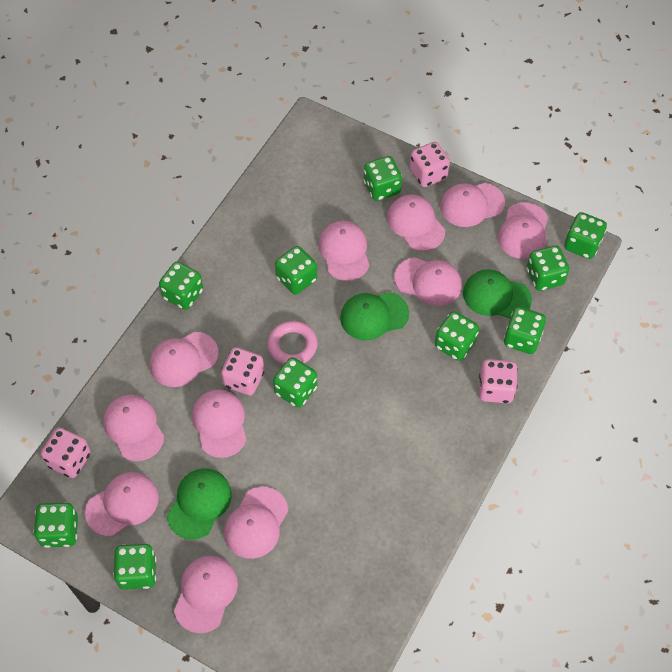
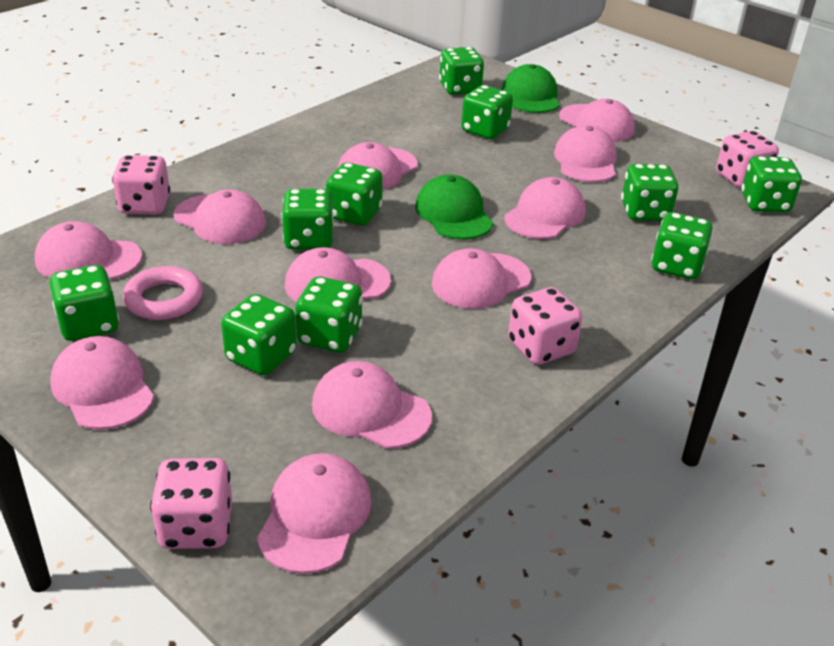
green cap: [167,468,232,540] [340,292,409,340] [463,269,532,318] = 3 -> [415,174,493,240] [502,64,559,113] = 2

